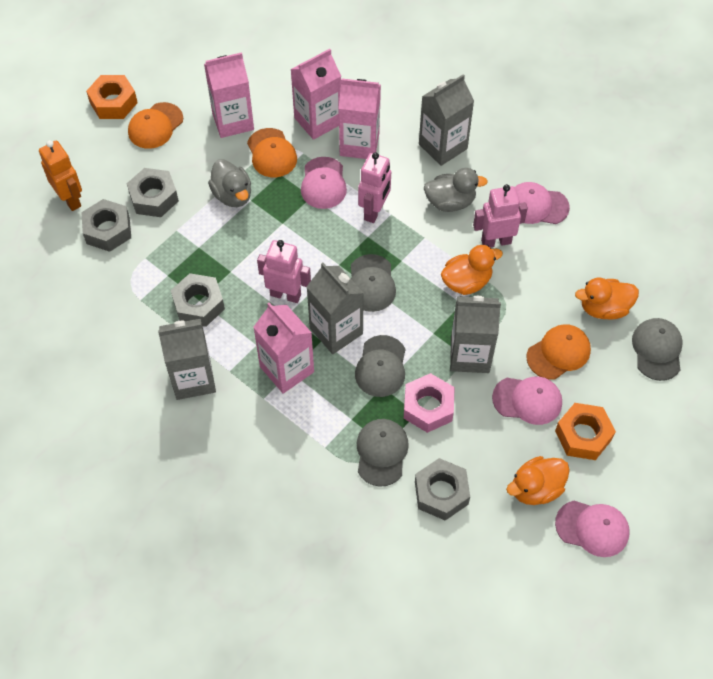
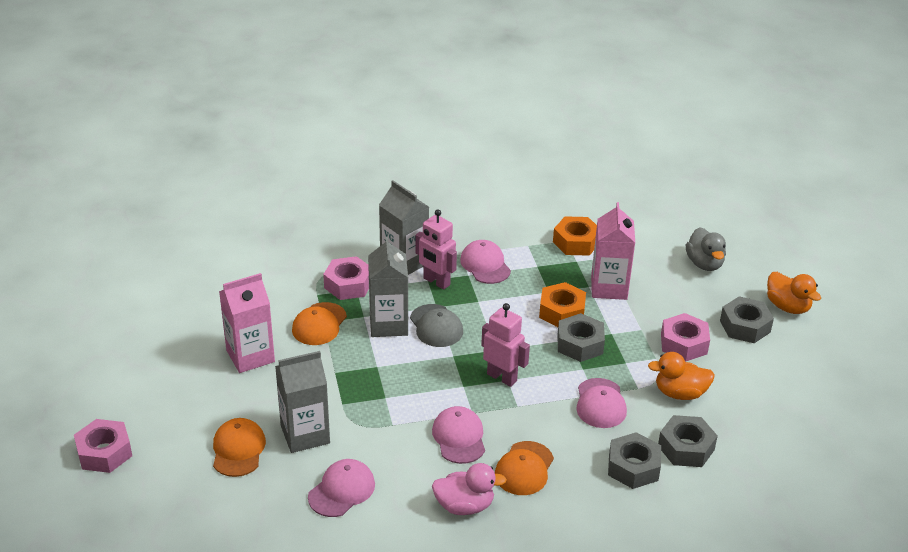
grey cap: [351,254,396,312] [355,335,406,397] [357,419,409,486] [632,318,683,381] = 4 -> [410,304,463,347] = 1
grey carton: [158,319,216,400] [307,263,364,354] [419,74,474,166] [450,296,501,373] = 4 -> [275,351,330,453] [368,237,408,337] [379,180,429,275] = 3
grey duck: [208,159,251,207] [424,168,488,212] = 2 -> [686,227,726,271] = 1
orange duck: [441,245,503,295] [506,456,570,505] [575,278,639,320] = 3 -> [648,352,715,400] [767,272,821,314] = 2
orange robot: [39,140,82,211] = 1 -> none = 0
pink carton: [204,52,254,138] [253,303,314,394] [291,49,341,140] [339,78,381,159] = 4 -> [219,273,275,373] [591,202,635,300] = 2
pink duck: none = 0 -> [432,463,507,515] = 1
pink nut: [404,373,455,433] = 1 -> [74,419,132,473] [323,256,369,300] [661,313,710,362] = 3
pink robot: [257,240,311,303] [358,152,391,223] [473,184,528,247] = 3 -> [416,210,457,290] [481,303,530,387] = 2

